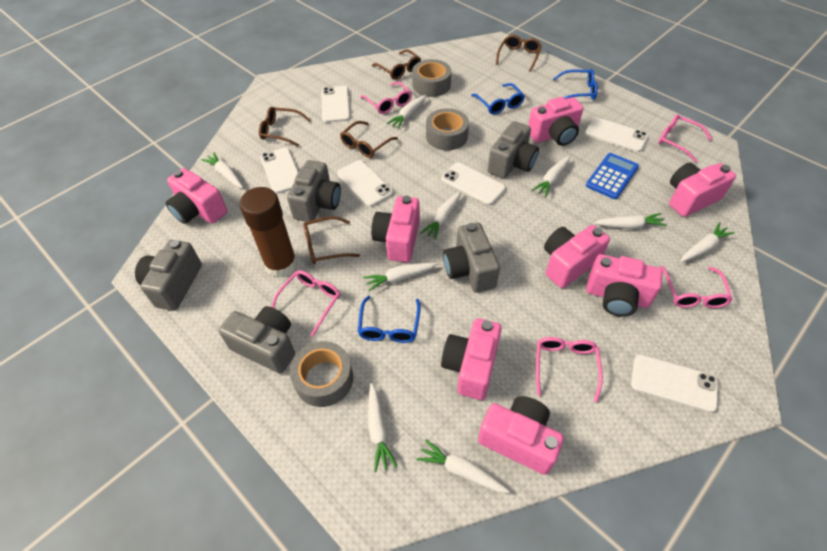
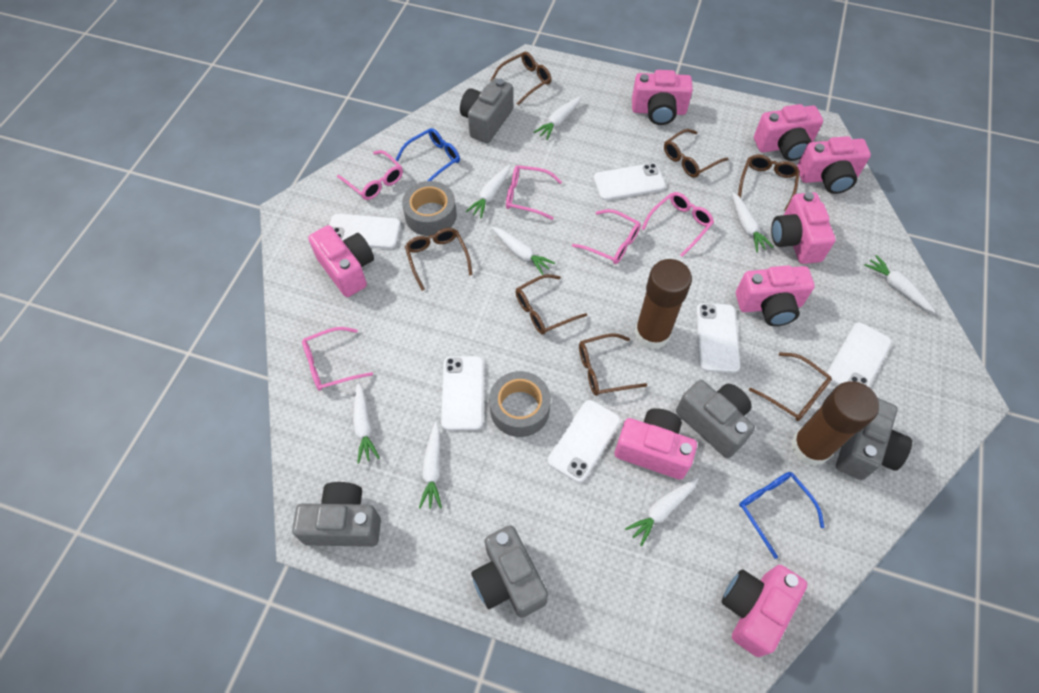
blue calculator: [586,153,639,199] = 1 -> none = 0
blue glasses: [358,296,421,343] [471,83,525,115] [553,69,598,100] = 3 -> [395,128,460,181] [739,472,825,559] = 2
brown glasses: [259,107,310,146] [303,216,360,264] [340,121,398,158] [372,49,421,80] [496,35,542,72] = 5 -> [405,228,472,291] [491,52,552,105] [515,274,587,335] [579,333,647,396] [664,129,729,178] [738,154,800,211] [749,352,832,421] = 7
brown glue stick: [239,187,297,278] = 1 -> [634,259,692,349] [791,381,879,466] = 2
grey tape: [290,341,353,407] [412,59,451,97] [426,108,469,151] = 3 -> [402,181,457,236] [489,371,551,437] = 2
white carrot: [201,152,243,188] [363,263,438,291] [368,383,398,472] [387,95,427,129] [416,439,509,493] [420,191,461,240] [531,156,570,197] [594,213,667,229] [680,222,735,262] = 9 -> [353,381,380,463] [419,422,442,509] [466,165,511,218] [492,226,555,275] [534,96,581,140] [625,477,699,546] [732,192,774,252] [864,255,936,313] = 8

